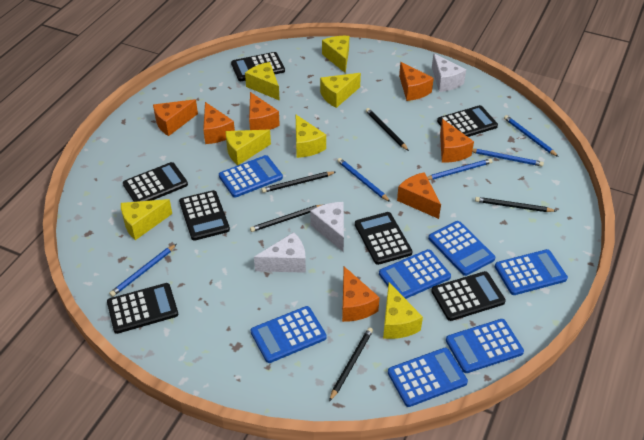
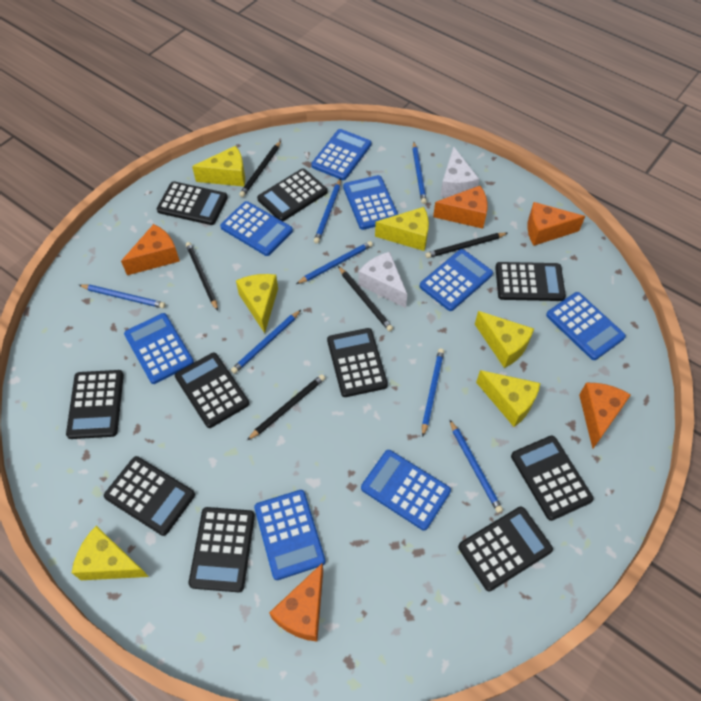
black calculator: [107,283,178,334] [123,162,188,202] [179,190,230,241] [231,52,285,81] [355,212,412,265] [431,271,506,321] [437,105,498,137] = 7 -> [66,370,124,439] [104,456,195,536] [157,181,228,225] [175,353,249,428] [189,507,255,592] [257,169,327,221] [327,328,388,397] [458,506,553,591] [495,262,566,301] [511,435,594,521] = 10
blue calculator: [219,155,283,198] [251,306,327,363] [379,249,451,299] [388,348,468,407] [428,221,495,276] [446,319,524,373] [495,249,568,295] = 7 -> [124,313,194,384] [220,201,293,256] [254,490,326,580] [311,129,371,180] [343,175,398,230] [361,450,451,531] [419,249,493,311] [546,292,626,360] = 8
blue pencil: [109,244,176,297] [337,158,390,202] [427,158,492,180] [472,149,544,166] [504,115,558,157] = 5 -> [79,285,166,308] [231,310,301,374] [296,241,373,284] [314,179,341,244] [412,142,427,204] [422,349,444,437] [449,419,503,513] = 7
orange cheese: [153,99,198,136] [203,102,235,144] [249,92,280,130] [342,266,380,322] [397,172,441,219] [399,62,434,101] [440,119,474,163] = 7 -> [121,224,180,275] [269,563,323,642] [433,186,488,229] [527,202,585,246] [579,383,631,449] = 5
white cheese: [254,232,306,273] [310,202,344,252] [432,53,466,92] = 3 -> [358,252,407,308] [440,146,479,198] = 2
yellow cheese: [121,199,172,240] [226,130,271,165] [245,62,280,101] [296,115,326,158] [320,73,361,108] [322,36,349,73] [383,282,423,339] = 7 -> [72,526,149,580] [192,146,245,187] [236,274,278,333] [375,207,429,251] [475,311,534,368] [476,370,540,427] = 6

